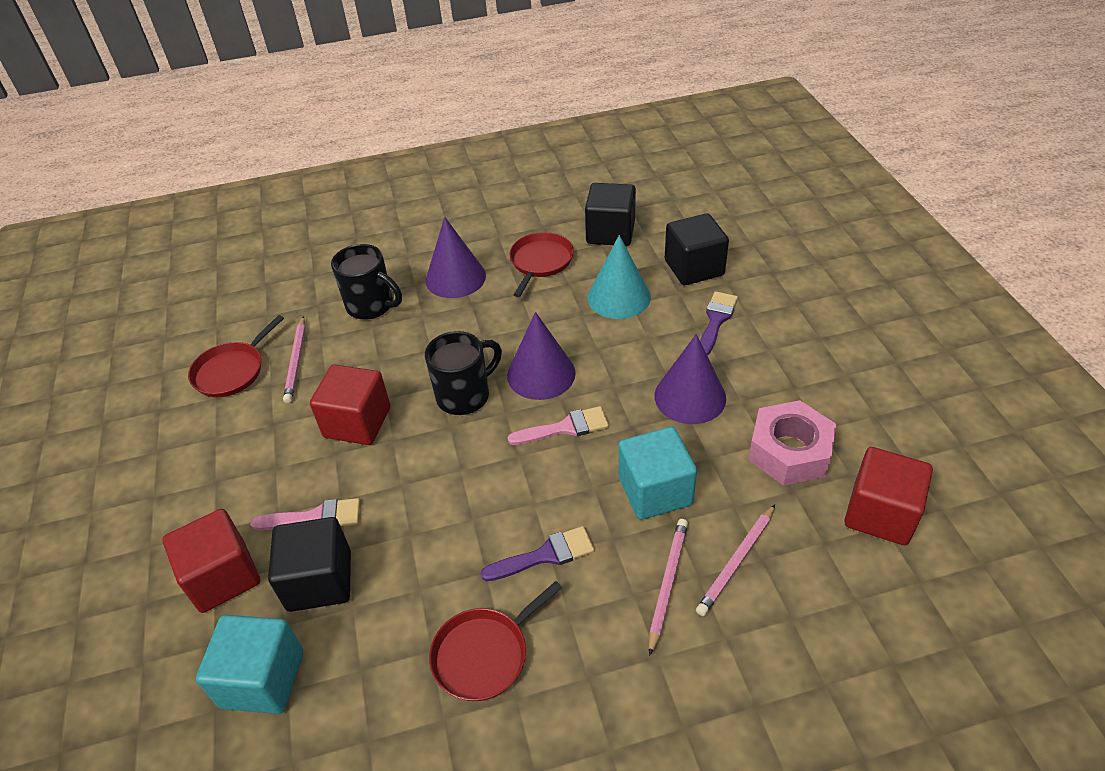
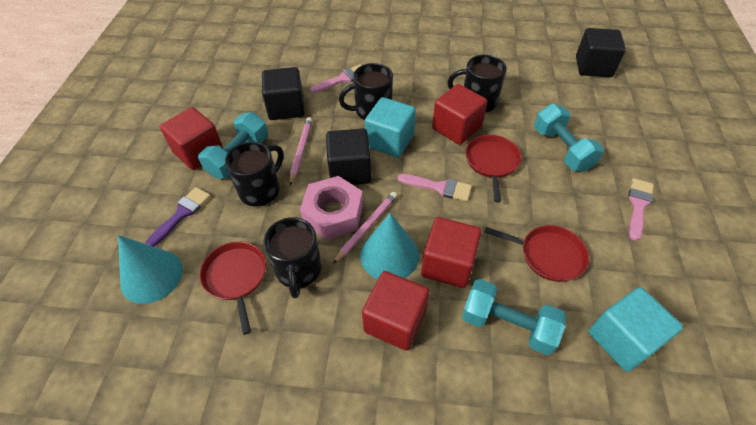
black mug: [331,244,402,320] [425,331,502,415] = 2 -> [225,142,284,207] [264,217,322,298] [339,63,393,120] [448,55,507,113] = 4
pink brush: [250,498,360,530] [507,406,609,445] = 2 -> [310,64,362,93] [398,174,472,201] [628,178,654,241] = 3
pink pencil: [283,316,306,403] [649,519,688,656] [696,504,775,616] = 3 -> [289,117,312,185] [333,192,397,264] = 2
purple brush: [481,526,594,581] [700,291,738,356] = 2 -> [146,187,211,247] = 1
purple cone: [425,217,486,298] [507,312,576,400] [654,334,726,424] = 3 -> none = 0
red cube: [162,509,260,613] [310,364,390,445] [844,447,933,545] = 3 -> [160,107,223,170] [362,271,429,351] [421,217,482,288] [432,84,487,145] = 4
turquoise cone: [587,235,651,319] = 1 -> [118,235,183,304] [360,213,419,280] = 2
turquoise dumbbell: none = 0 -> [198,112,268,178] [462,279,566,355] [534,104,604,172] = 3

